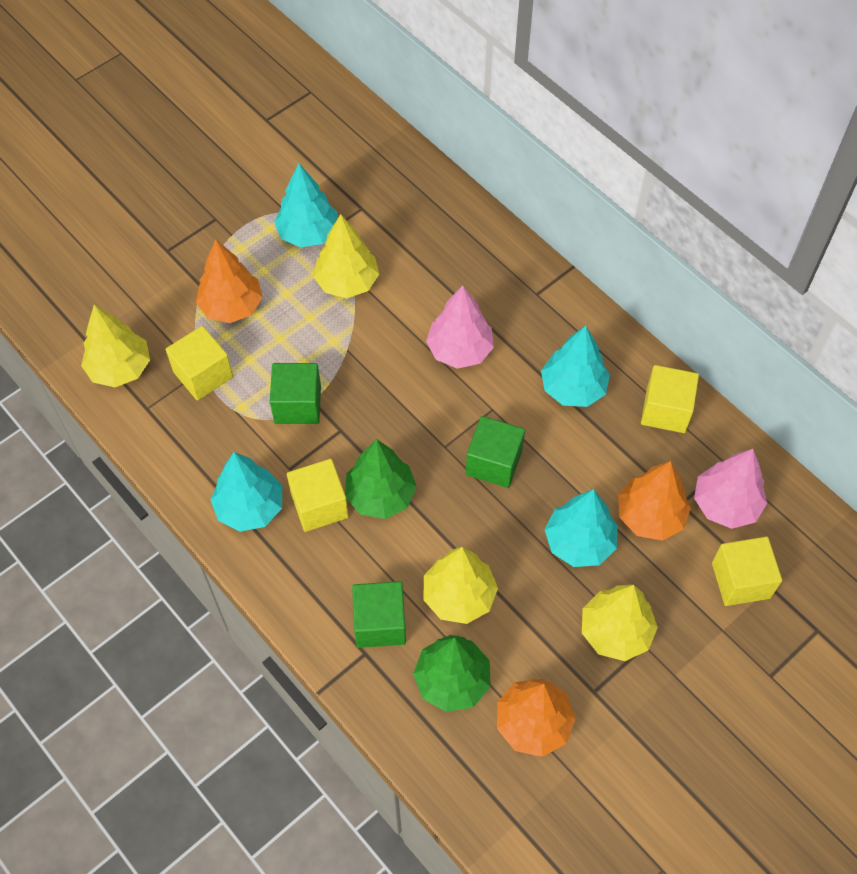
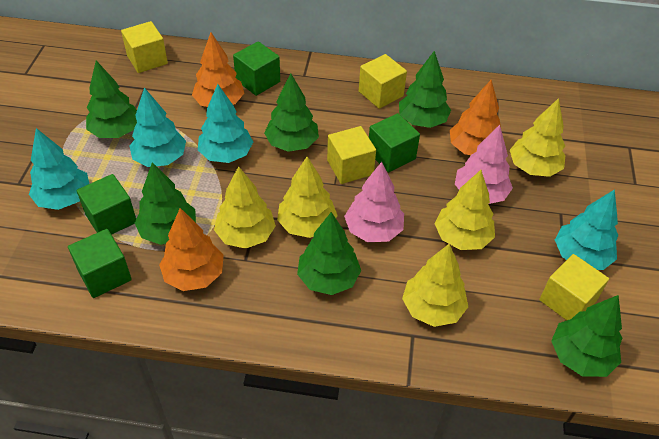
green cube: [270,363,321,424] [352,581,406,648] [466,416,525,488] = 3 -> [68,229,132,298] [77,174,136,235] [233,41,280,96] [369,113,420,172] = 4
green tree: [345,439,417,519] [413,635,491,712] = 2 -> [86,61,137,138] [135,162,196,245] [264,73,319,152] [297,212,361,295] [399,51,451,128] [551,295,622,377] = 6
yellow tree: [81,305,150,387] [313,214,379,298] [424,547,498,624] [582,585,658,661] = 4 -> [214,166,276,249] [277,157,338,238] [402,244,468,327] [434,170,495,250] [510,98,566,177] = 5

